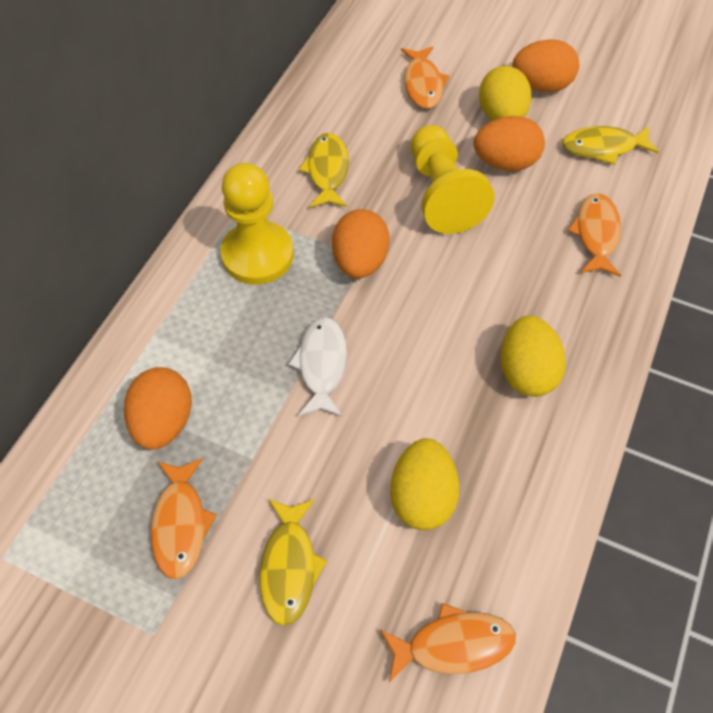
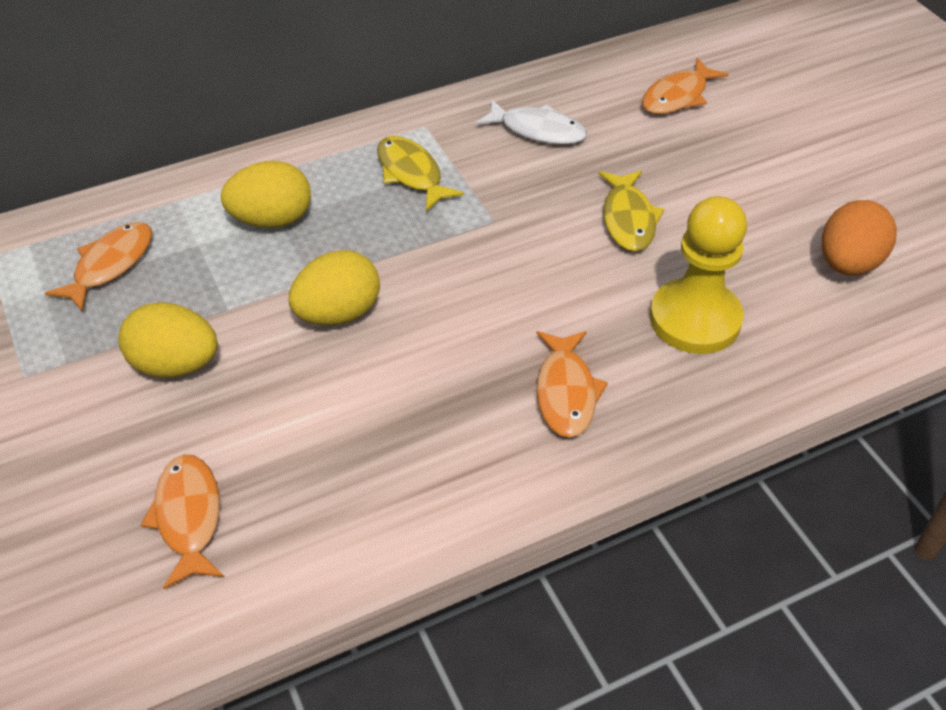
orange egg: [124,367,192,450] [332,209,390,279] [474,116,545,171] [512,39,579,92] = 4 -> [822,200,897,276] = 1
yellow fish: [260,499,327,626] [299,133,349,207] [562,126,659,165] = 3 -> [377,136,464,211] [599,170,665,252] = 2
yellow pawn: [220,163,294,284] [411,125,495,234] = 2 -> [650,196,747,354] = 1

